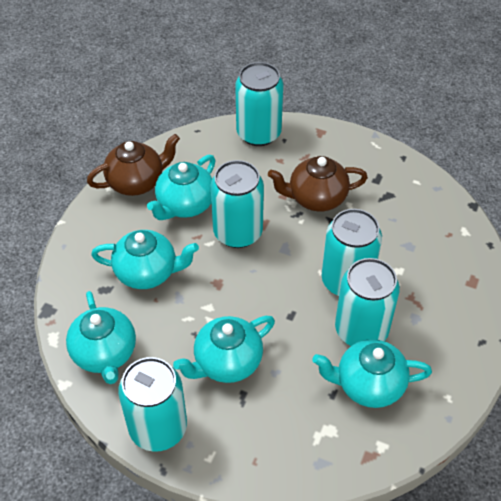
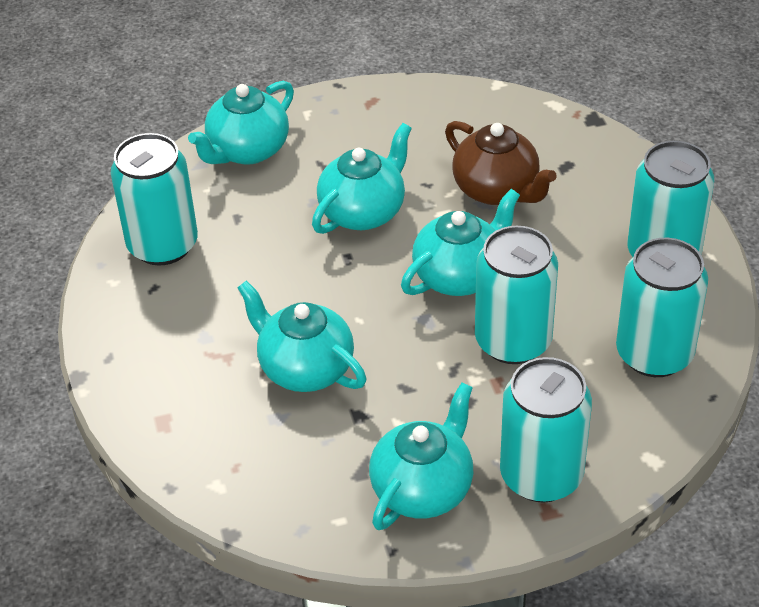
brown teapot: [87,134,180,196] [268,156,368,211] = 2 -> [445,121,557,205] = 1

